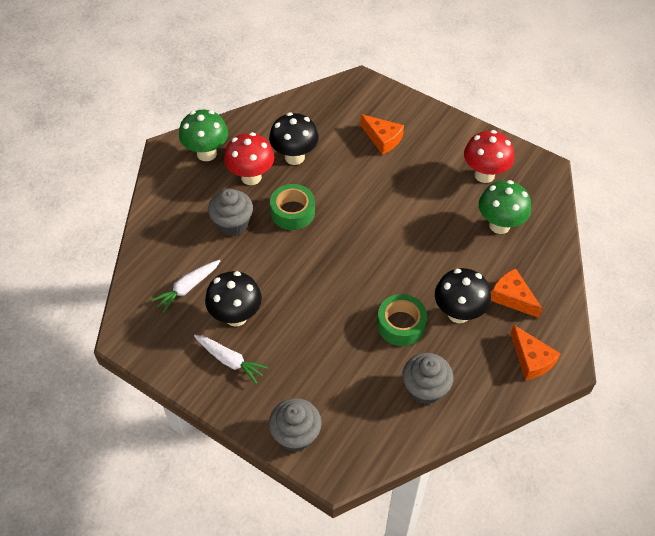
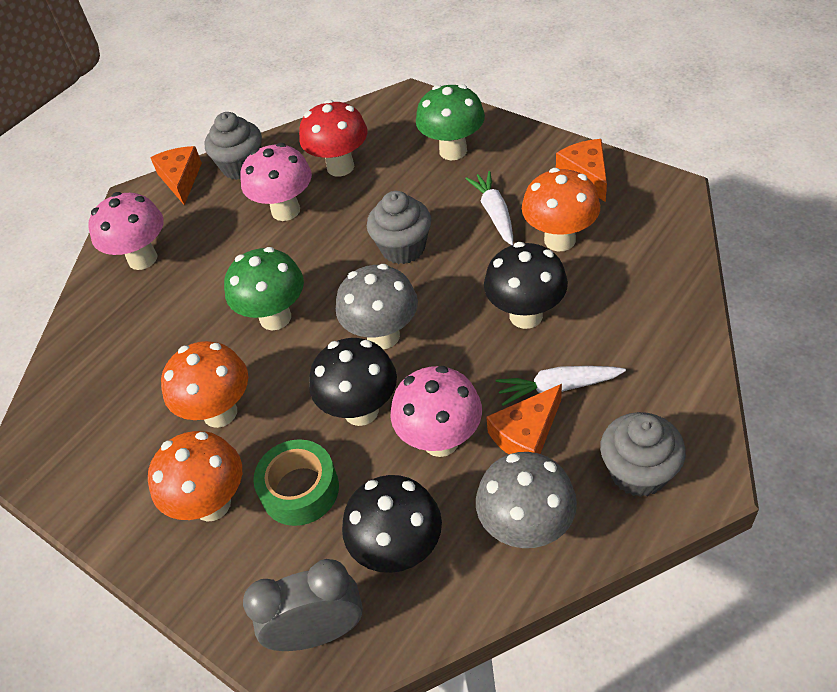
green tape: [270,184,315,230] [377,294,427,346] = 2 -> [253,439,339,526] = 1
grey clock: none = 0 -> [243,559,363,651] = 1
grey mushroom: none = 0 -> [336,264,418,349] [476,452,577,548] = 2
orange mushroom: none = 0 -> [148,431,242,522] [161,341,248,428] [522,168,600,252] = 3
pink mushroom: none = 0 -> [88,192,164,270] [240,143,312,221] [390,366,482,457] = 3
red mushroom: [224,132,274,185] [464,130,514,183] = 2 -> [299,100,367,177] = 1

